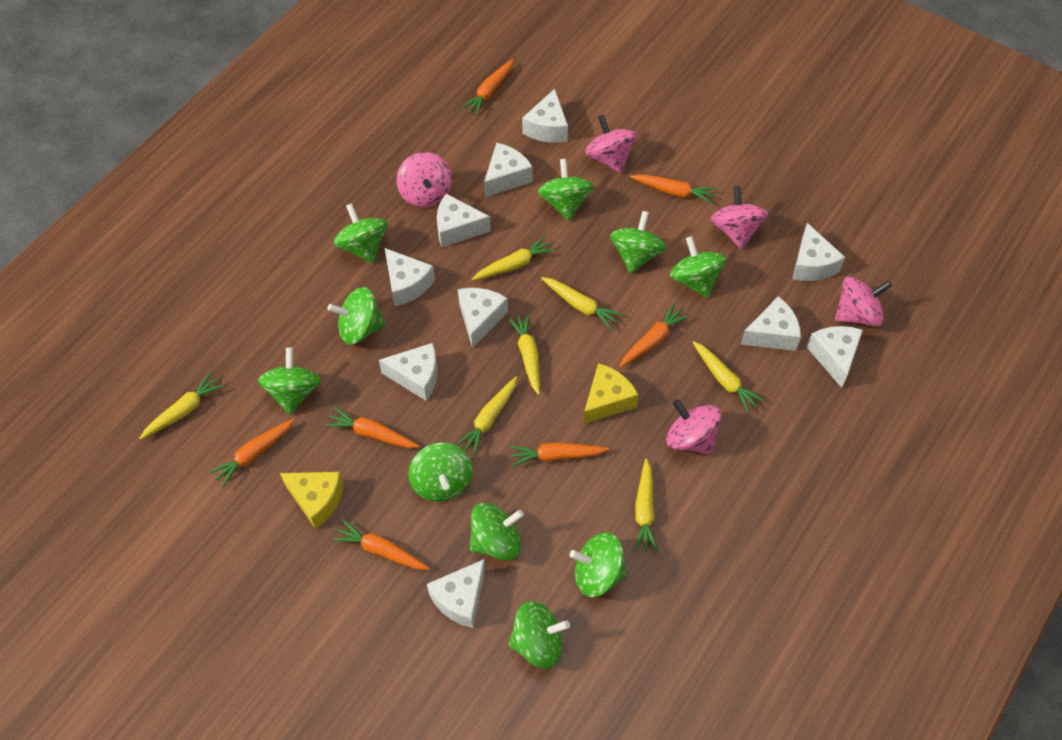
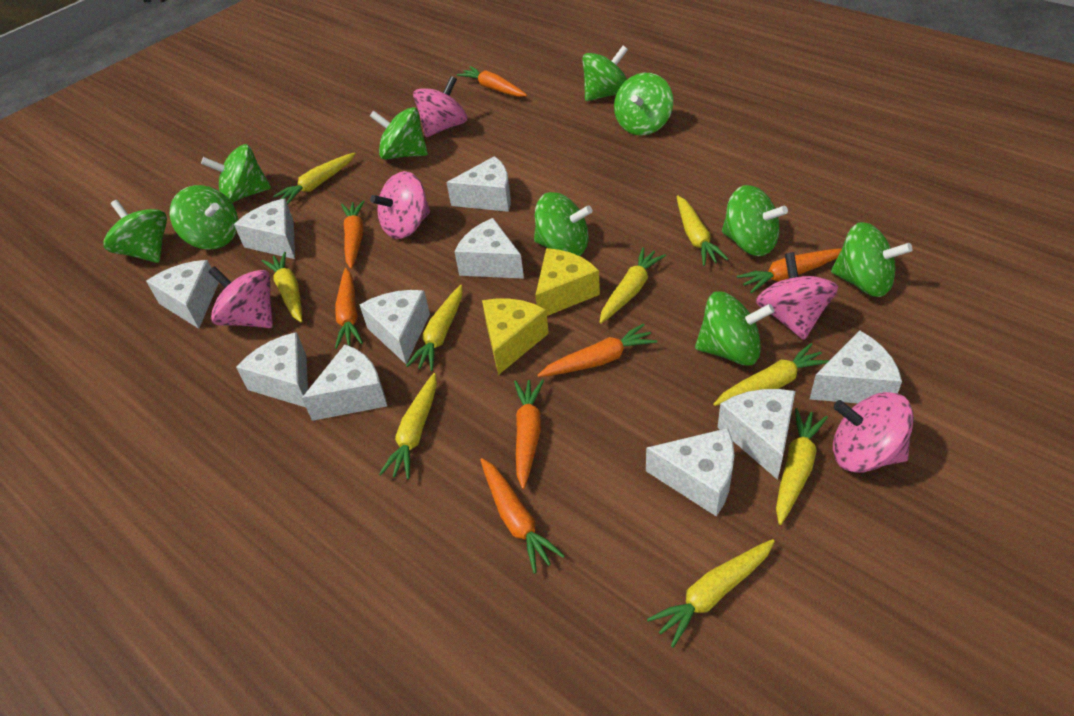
yellow carrot: [139,372,224,440] [456,377,517,455] [472,236,556,281] [508,313,540,395] [541,277,623,329] [634,459,658,552] [692,341,764,413] = 7 -> [262,252,302,322] [273,153,356,205] [379,373,437,479] [406,285,463,371] [599,247,666,324] [647,539,775,648] [676,195,729,266] [713,343,830,406] [776,408,828,525] = 9

